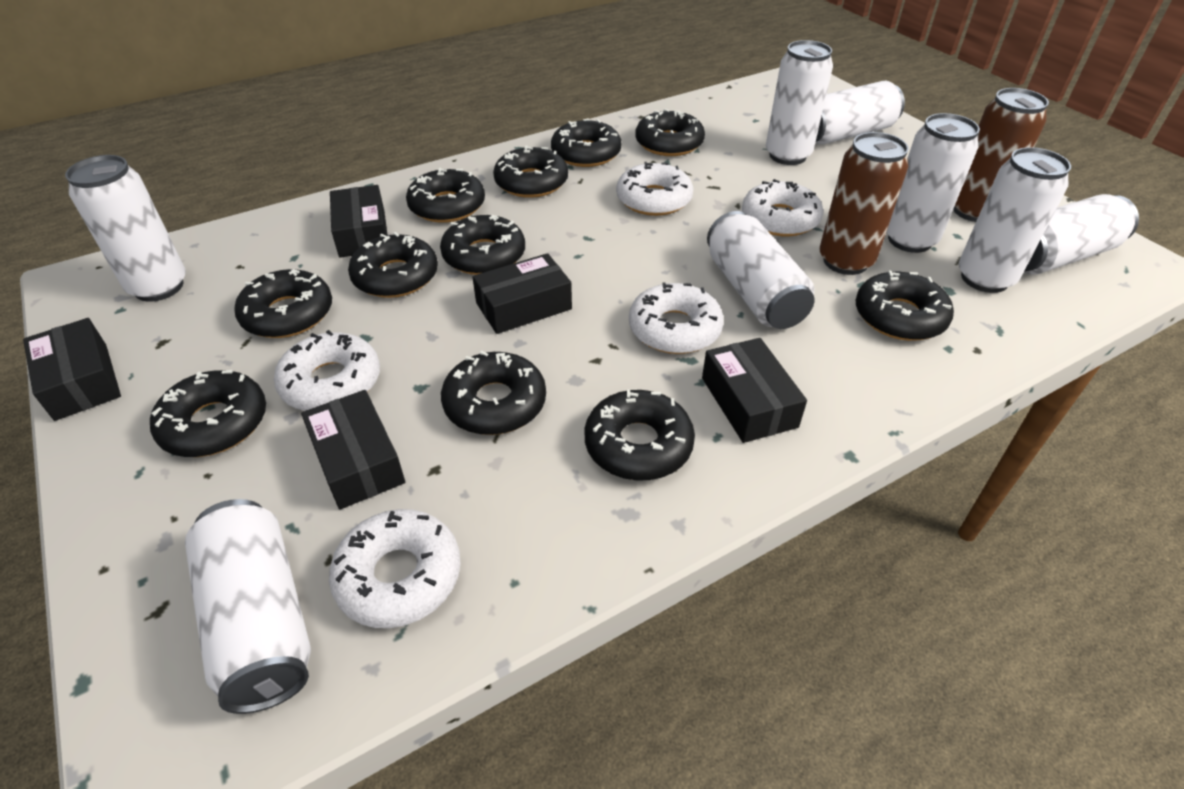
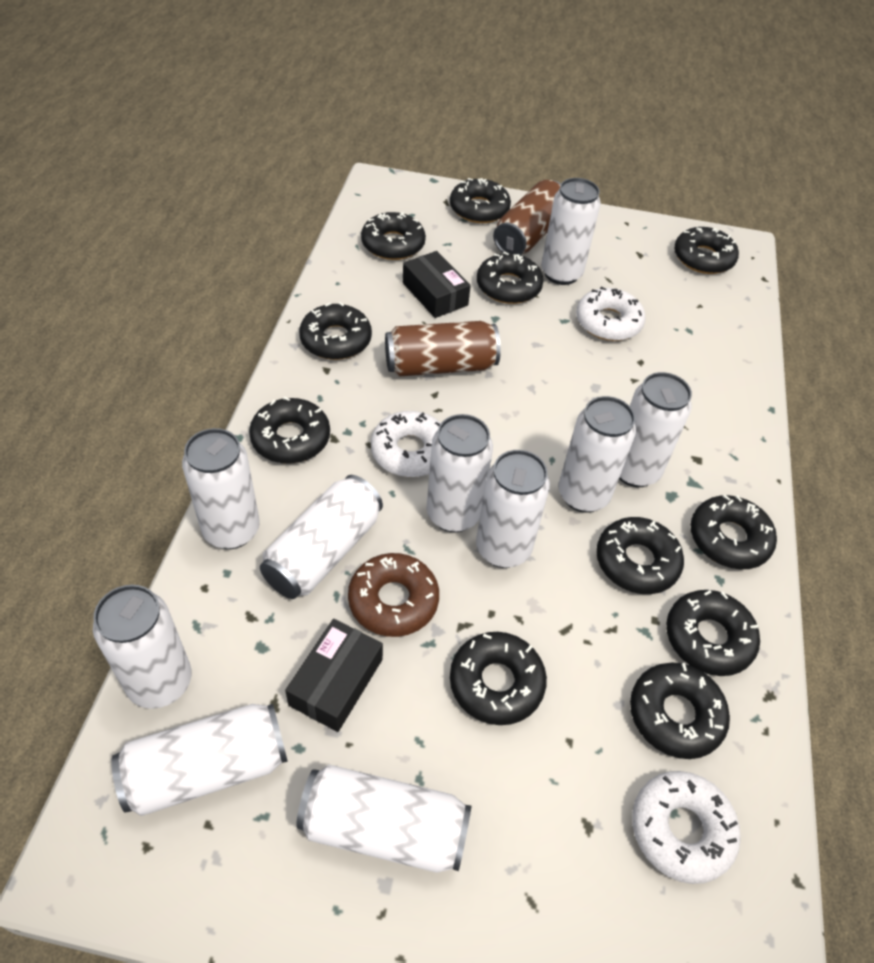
black box: [23,318,121,421] [301,390,405,510] [330,185,387,258] [472,253,572,334] [702,338,807,443] = 5 -> [285,619,383,732] [403,251,471,318] = 2
brown donut: none = 0 -> [348,553,439,637] = 1
white can: [65,155,186,302] [185,499,311,714] [707,211,815,329] [766,40,833,165] [815,81,905,144] [887,113,980,253] [959,147,1071,293] [1024,194,1139,275] = 8 -> [93,585,191,709] [111,703,288,816] [182,428,260,549] [260,475,383,599] [296,765,472,873] [426,414,493,533] [476,450,550,568] [541,178,601,285] [558,396,636,513] [619,372,692,487] = 10
white donut: [274,330,380,411] [329,509,461,628] [616,162,693,216] [629,282,724,354] [742,179,823,237] = 5 -> [371,411,441,477] [576,287,646,341] [632,771,741,884] = 3

